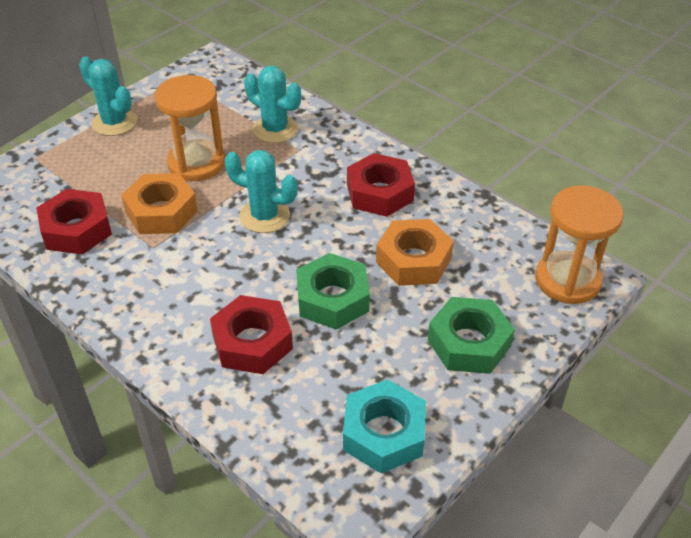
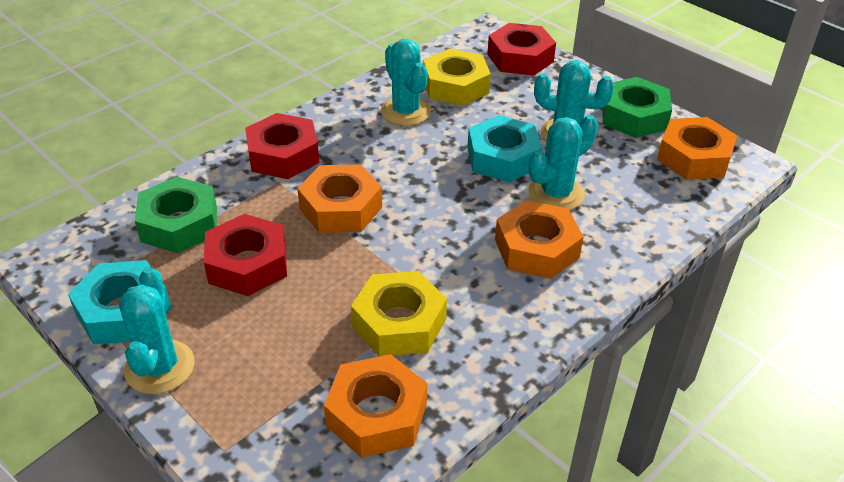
orange hourglass: [155,75,225,181] [535,185,624,304] = 2 -> none = 0
orange nut: [121,173,198,234] [376,219,454,286] = 2 -> [297,164,382,233] [324,354,427,458] [495,200,583,279] [657,117,737,180] = 4
turquoise cactus: [79,56,137,136] [224,150,298,233] [244,66,301,143] = 3 -> [119,267,195,394] [381,39,431,126] [528,115,598,210] [534,60,614,141] = 4
turquoise nut: [343,379,426,473] = 1 -> [68,260,171,344] [467,115,542,183] = 2
yellow nut: none = 0 -> [351,271,447,356] [423,48,491,106] = 2

